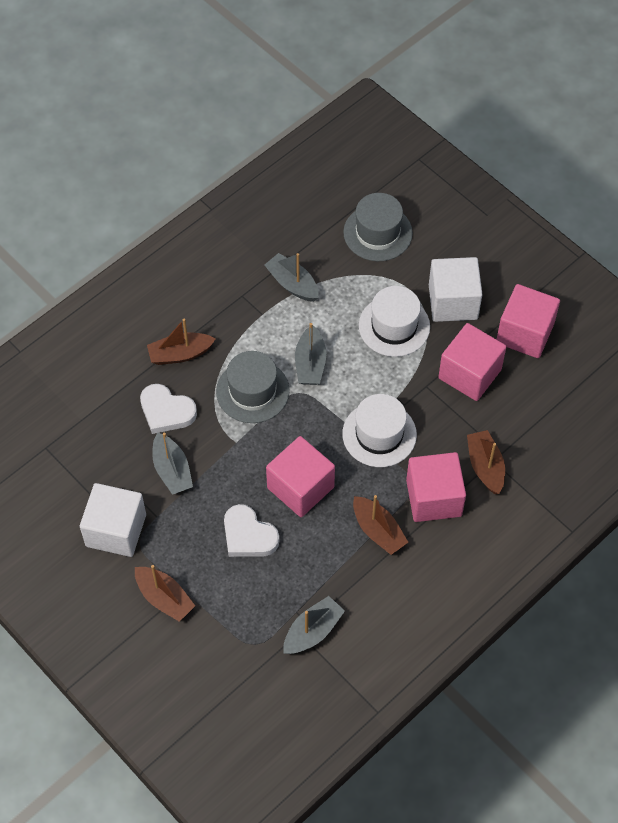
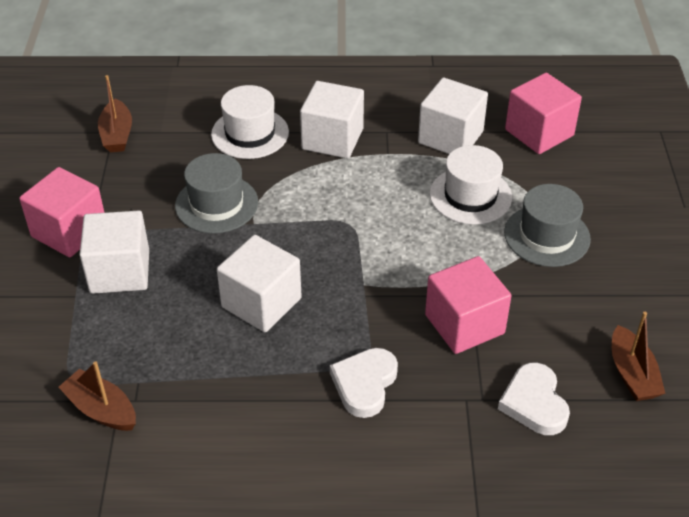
brown boat: [135,565,195,622] [147,318,215,365] [353,495,408,555] [467,430,505,494] = 4 -> [59,361,136,431] [98,75,132,152] [612,312,666,401] = 3
grey boat: [152,432,193,495] [265,253,319,302] [283,596,345,654] [295,323,327,385] = 4 -> none = 0
pink cube: [266,436,335,517] [406,452,466,522] [438,323,506,401] [496,284,560,358] = 4 -> [19,167,105,257] [425,256,512,354] [505,73,582,154] = 3
white cube: [80,483,146,557] [429,257,483,322] = 2 -> [80,211,149,294] [217,235,302,332] [300,81,364,159] [418,78,488,154] = 4

